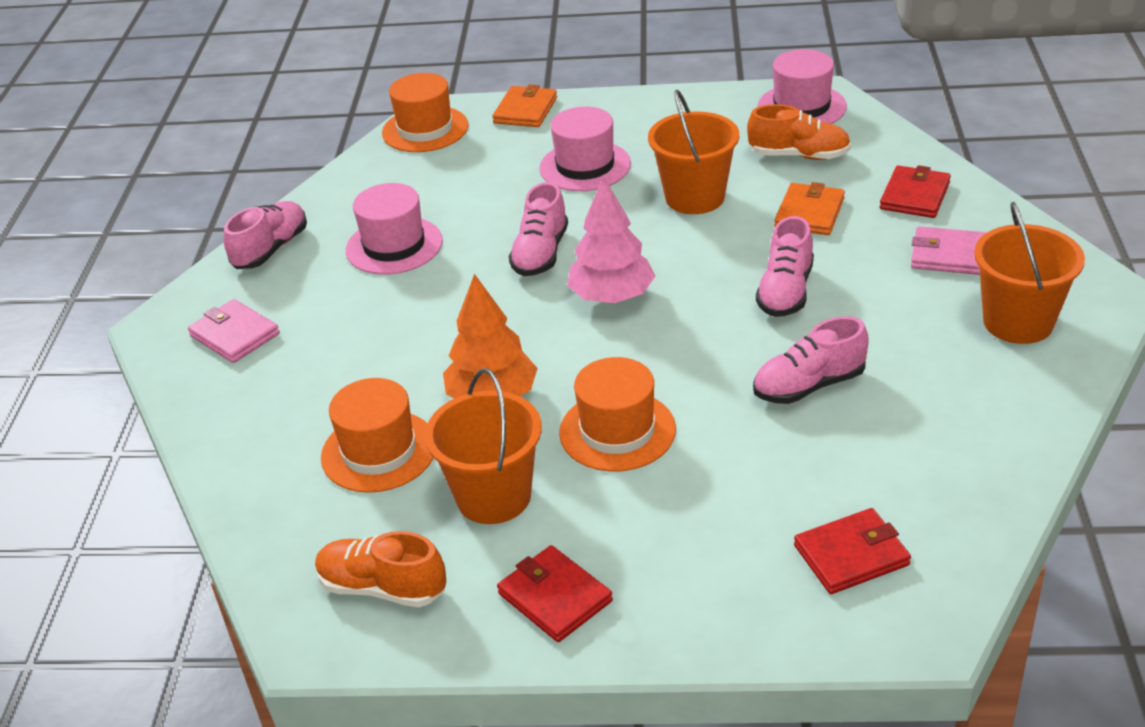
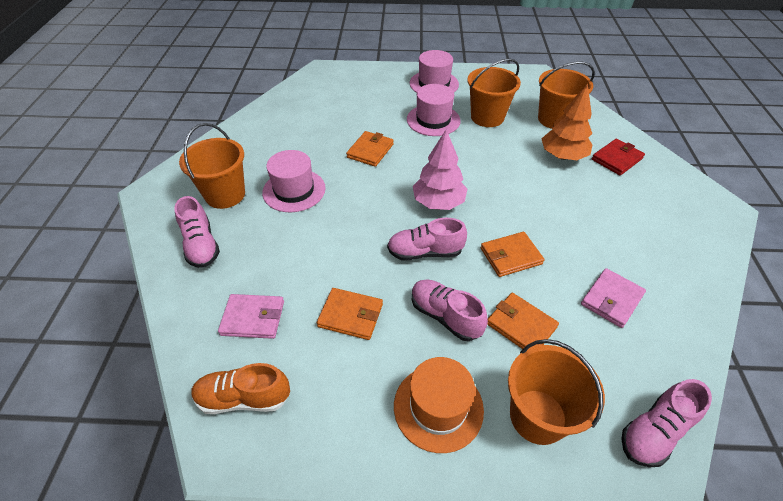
orange bucket: [425,368,542,524] [648,89,739,214] [974,202,1085,344] = 3 -> [179,123,245,209] [467,58,521,127] [508,339,605,445] [538,61,595,129] = 4
orange hat: [321,378,434,493] [382,73,469,152] [559,357,676,471] = 3 -> [394,357,484,453] = 1
orange shoe: [315,531,446,607] [747,104,851,160] = 2 -> [192,363,290,414] = 1
orange wallet: [492,84,557,127] [774,182,845,235] = 2 -> [317,288,383,340] [346,131,394,167] [481,232,544,277] [487,293,559,349] = 4
red wallet: [497,545,613,642] [794,508,911,594] [880,165,951,218] = 3 -> [592,139,645,175] = 1

